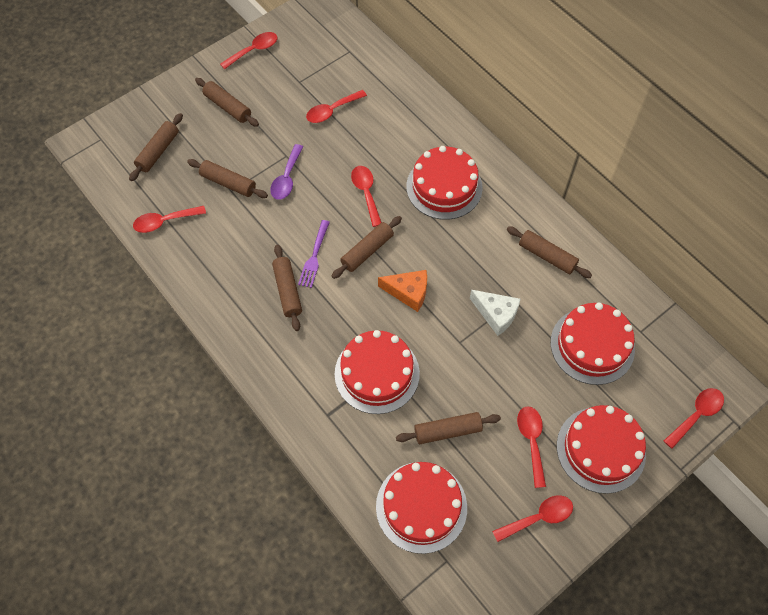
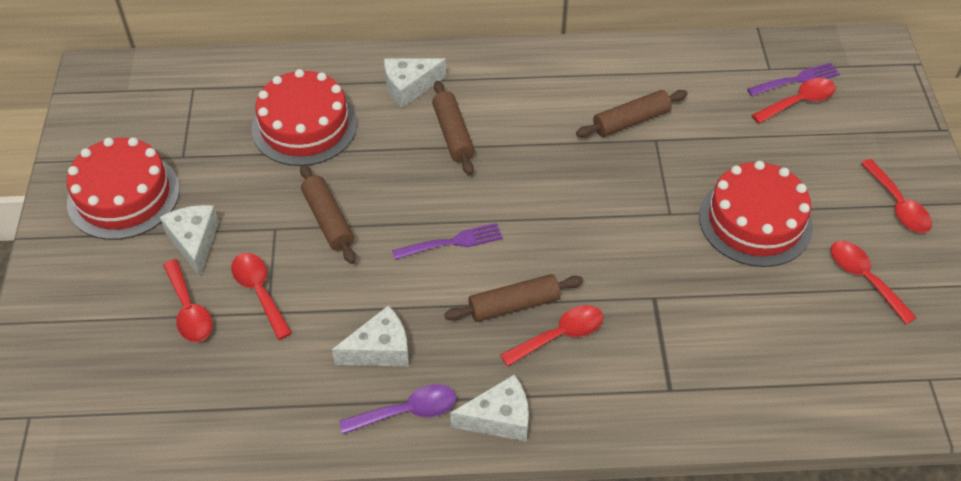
brown rolling pin: [129,113,183,181] [187,159,268,198] [195,78,259,127] [272,245,302,331] [332,216,402,279] [396,412,501,444] [507,226,592,278] = 7 -> [300,164,356,264] [432,81,475,175] [444,274,583,322] [576,90,688,137] = 4
orange cheese: [378,270,427,312] = 1 -> none = 0
purple fork: [298,220,330,288] = 1 -> [392,223,503,260] [747,63,840,96] = 2
red cake: [335,330,420,414] [376,462,467,554] [406,146,483,220] [551,303,635,385] [557,405,646,494] = 5 -> [67,137,180,240] [252,69,357,166] [699,161,813,267] = 3
red spoon: [133,206,206,233] [220,32,277,69] [306,90,367,123] [351,166,381,227] [492,495,573,542] [517,406,546,488] [664,388,724,449] = 7 -> [163,259,213,342] [231,253,292,340] [500,305,603,367] [752,78,836,124] [831,241,917,324] [861,159,932,233] = 6
white cheese: [470,290,521,336] = 1 -> [160,205,219,276] [332,306,409,366] [384,59,446,108] [450,374,529,442] = 4

